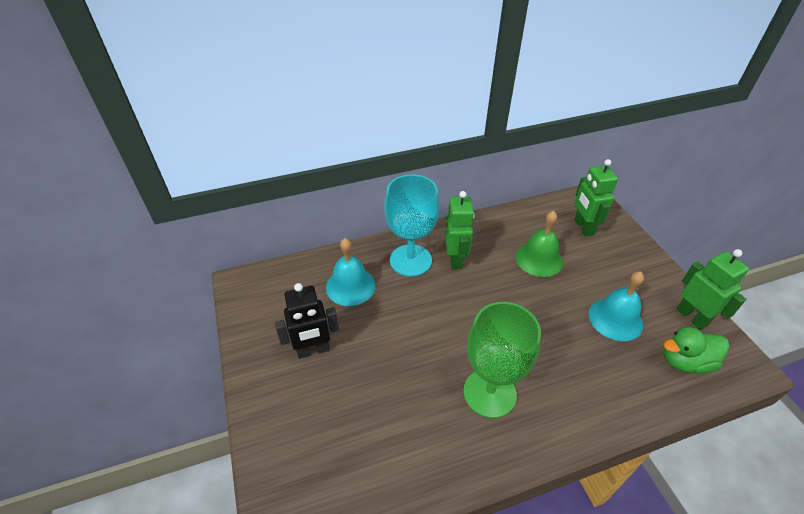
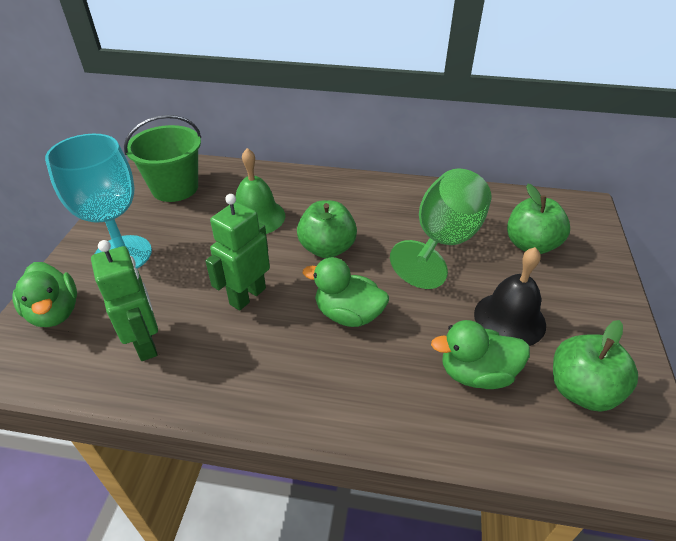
black bell: none = 0 -> [474,247,546,346] = 1
black robot: [275,283,339,359] = 1 -> none = 0
green apple: none = 0 -> [297,200,357,258] [507,184,570,254] [553,320,638,412] = 3
green bucket: none = 0 -> [124,115,201,202] = 1
green duck: [664,327,729,374] = 1 -> [12,262,77,327] [303,257,389,327] [431,320,530,389] = 3
green robot: [445,191,474,269] [574,159,618,236] [676,249,749,330] = 3 -> [91,240,158,361] [205,194,270,311] = 2
turquoise bell: [326,238,375,306] [589,271,644,341] = 2 -> none = 0

